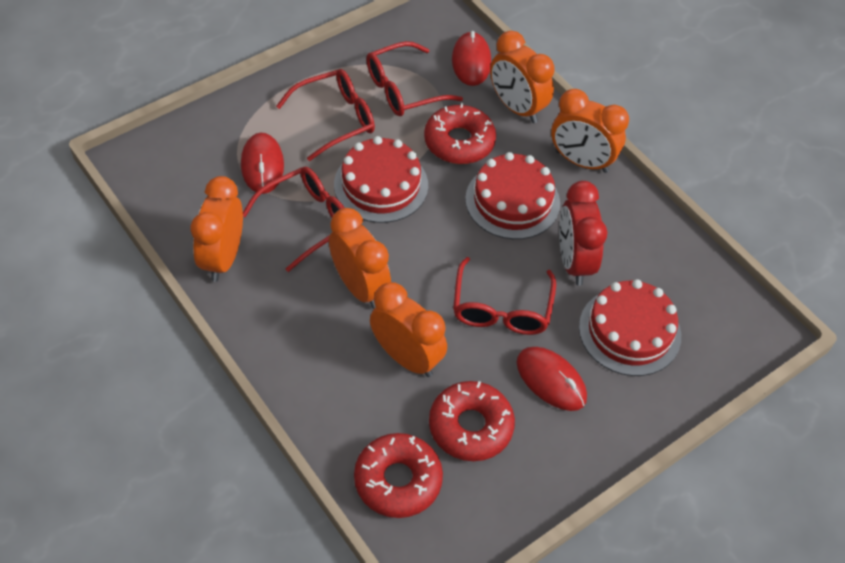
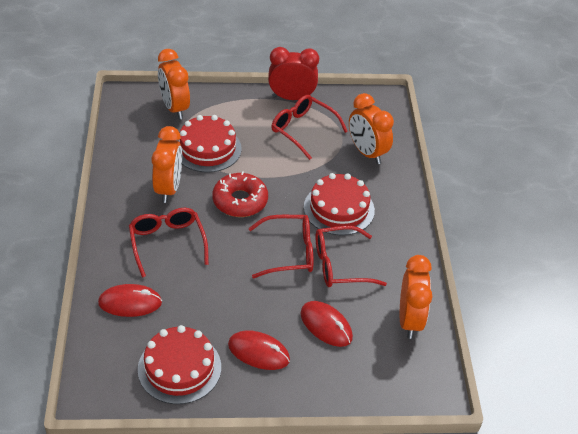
orange clock: [191,176,243,282] [329,208,391,309] [370,282,447,377] [490,31,555,123] [551,89,629,173] = 5 -> [151,126,182,203] [158,49,190,120] [349,93,394,164] [400,255,432,339] = 4
red donut: [354,433,443,518] [424,103,496,164] [429,381,515,461] = 3 -> [213,171,268,217] = 1

